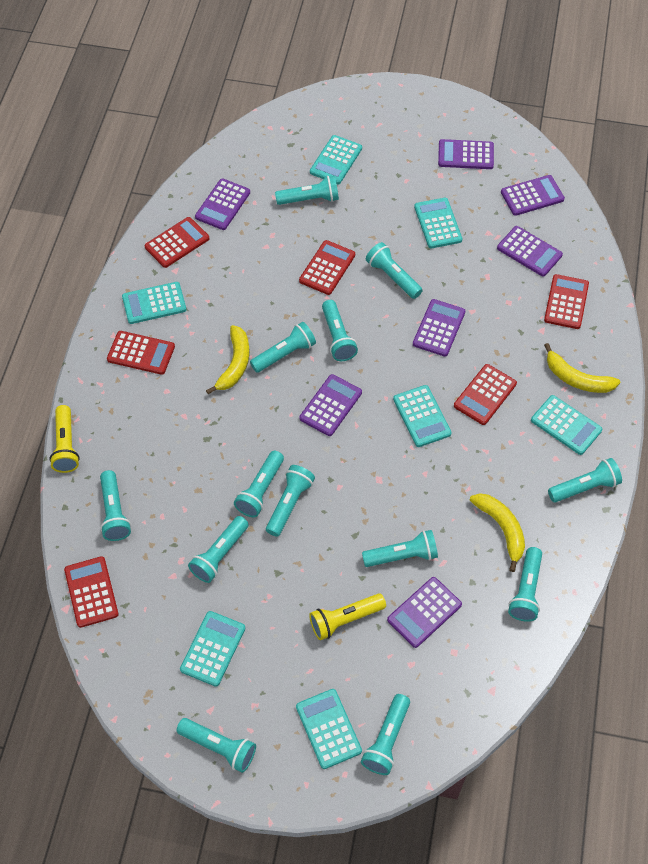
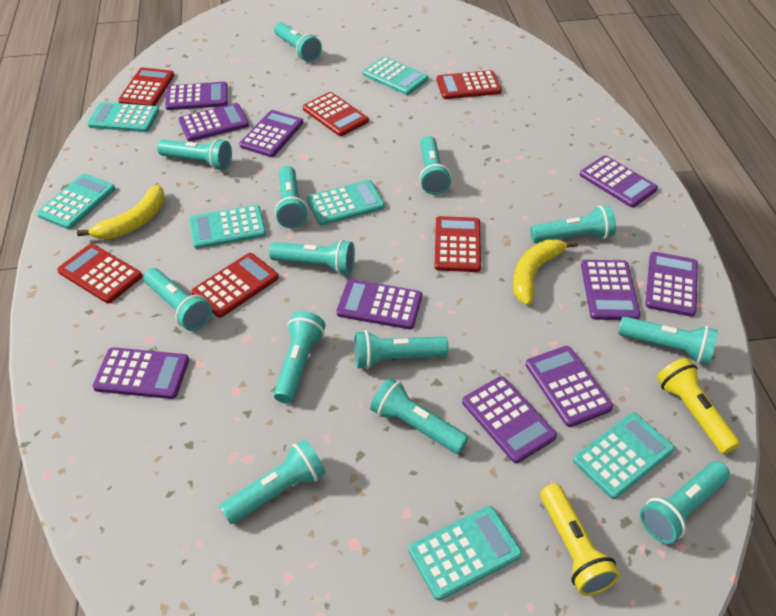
purple calculator: [195,178,250,230] [299,374,362,436] [387,577,462,648] [413,299,465,357] [438,139,494,169] [497,226,563,277] [501,175,565,216] = 7 -> [93,347,189,399] [165,82,228,110] [179,103,249,142] [239,110,303,157] [336,279,422,330] [462,376,557,463] [526,346,613,427] [580,155,658,208] [581,260,640,320] [645,252,698,317] = 10
yellow banana: [206,325,249,394] [470,493,525,572] [544,343,620,393] = 3 -> [77,185,165,239] [513,239,578,305] = 2

